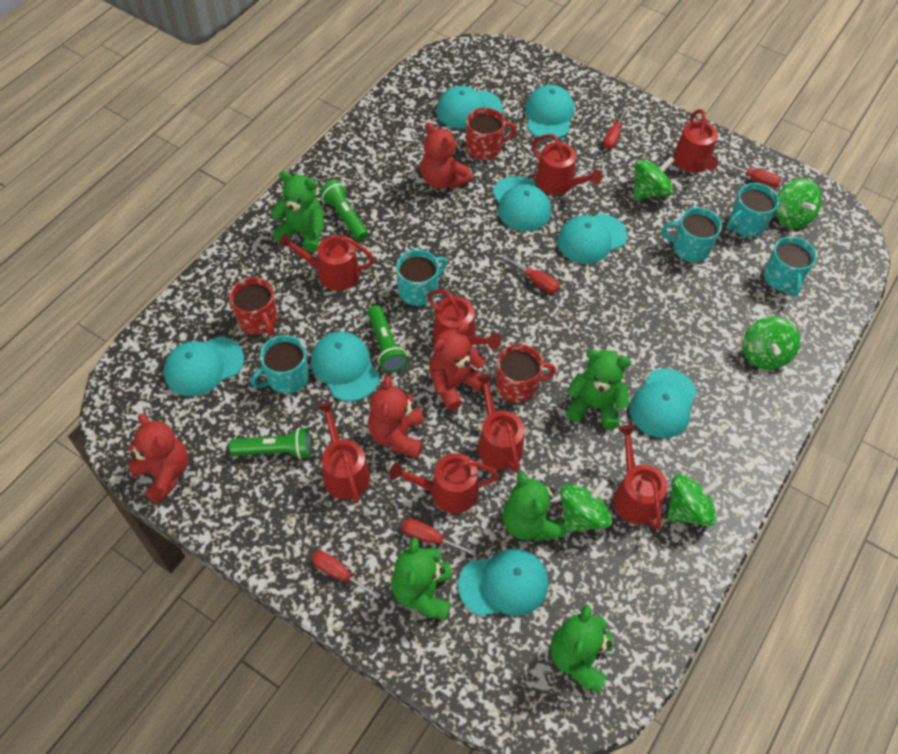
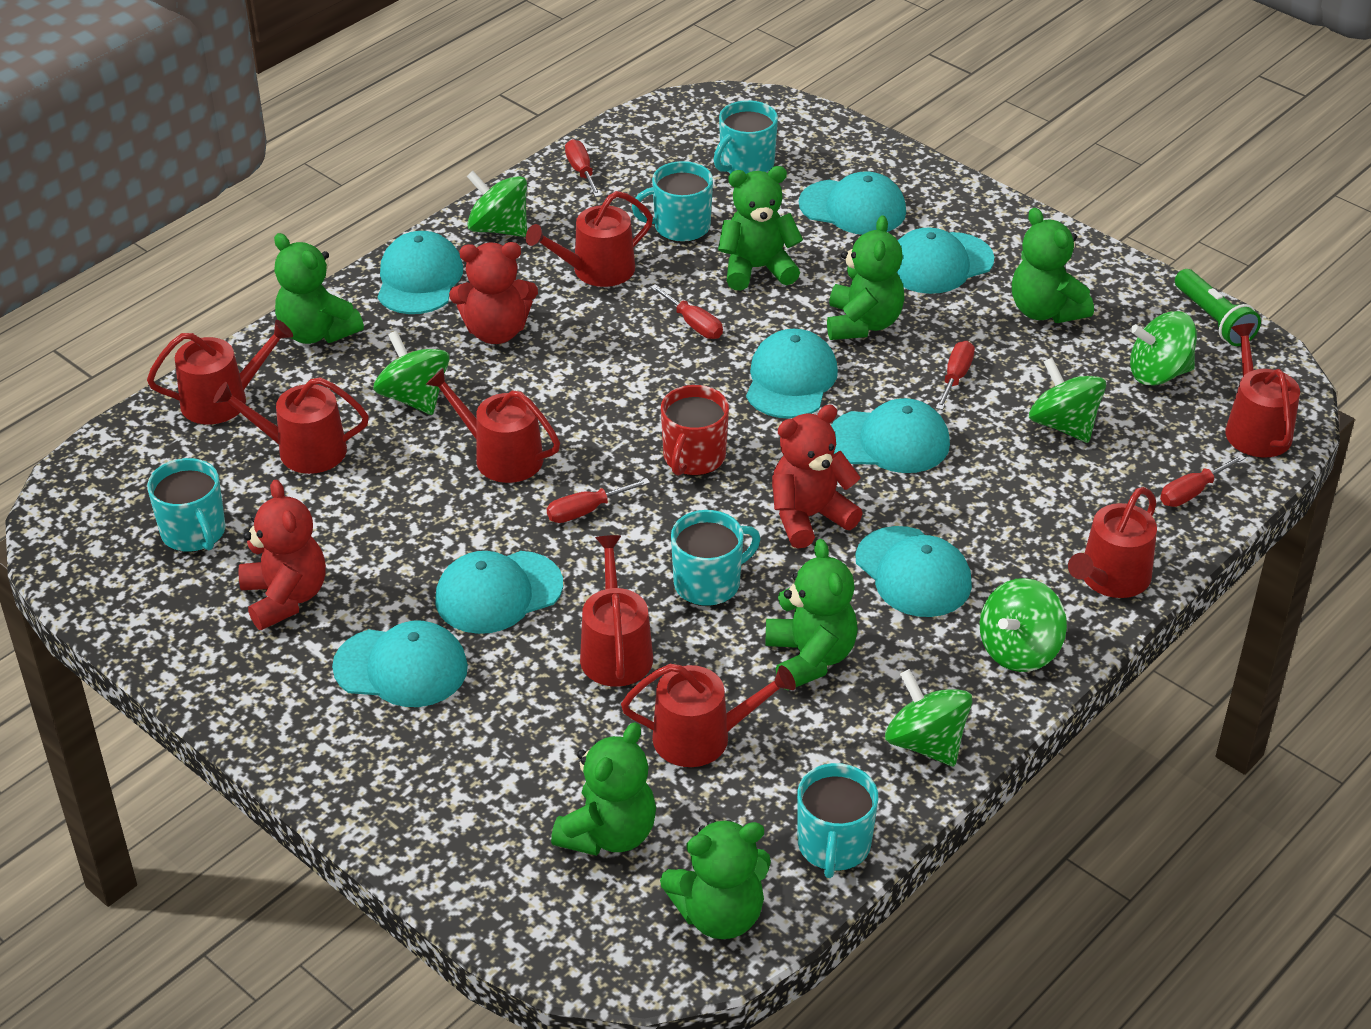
green flashlight: [229,427,311,459] [319,180,368,241] [368,305,408,372] = 3 -> [1175,269,1261,346] = 1
green spinning top: [560,479,612,533] [634,156,675,199] [667,474,723,526] [743,317,800,370] [776,178,822,229] = 5 -> [373,331,450,415] [467,171,527,237] [885,669,973,766] [980,578,1067,672] [1029,358,1106,443] [1130,311,1197,385] = 6
green teddy bear: [270,171,324,252] [391,537,452,621] [503,471,565,541] [551,605,613,694] [566,350,631,429] = 5 -> [274,233,364,344] [551,722,656,856] [660,819,771,939] [718,166,803,291] [766,539,858,690] [827,215,905,340] [1012,208,1094,323] = 7
red mug: [229,277,278,335] [466,107,516,160] [496,344,556,403] = 3 -> [661,385,729,476] = 1
red teddy bear: [127,414,188,504] [368,376,424,458] [421,122,472,189] [429,324,486,411] = 4 -> [238,480,326,630] [449,242,538,344] [772,405,863,549] = 3

